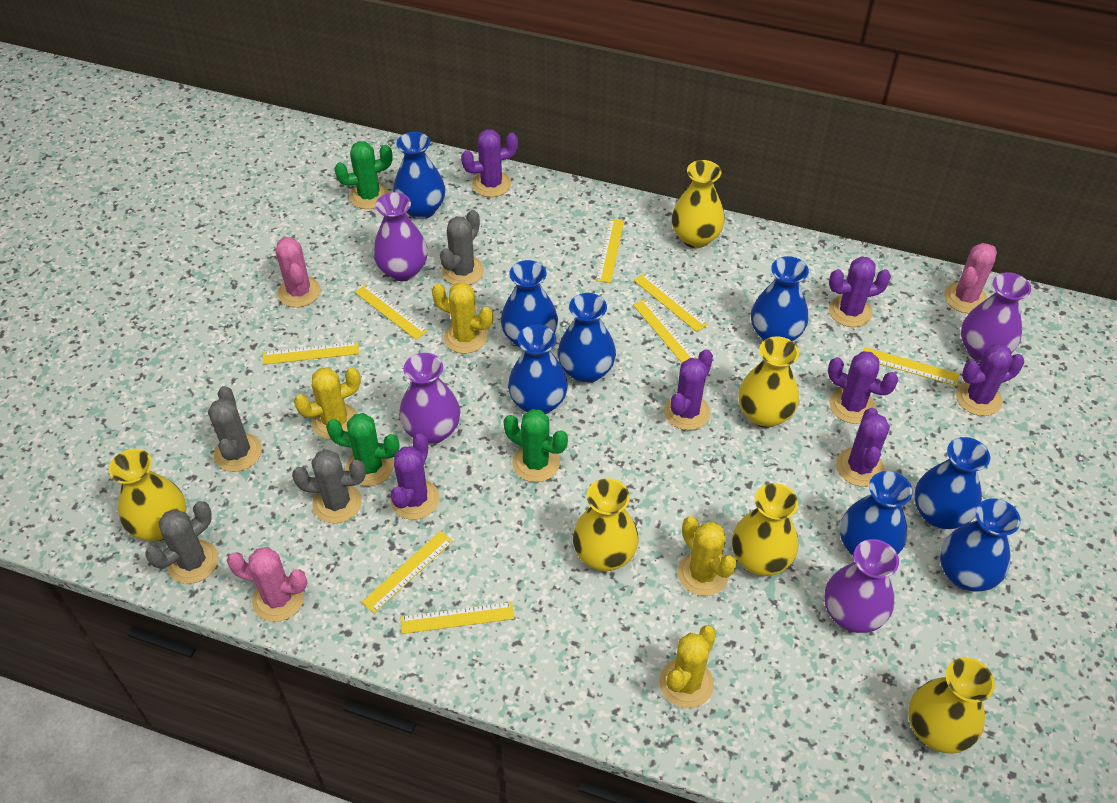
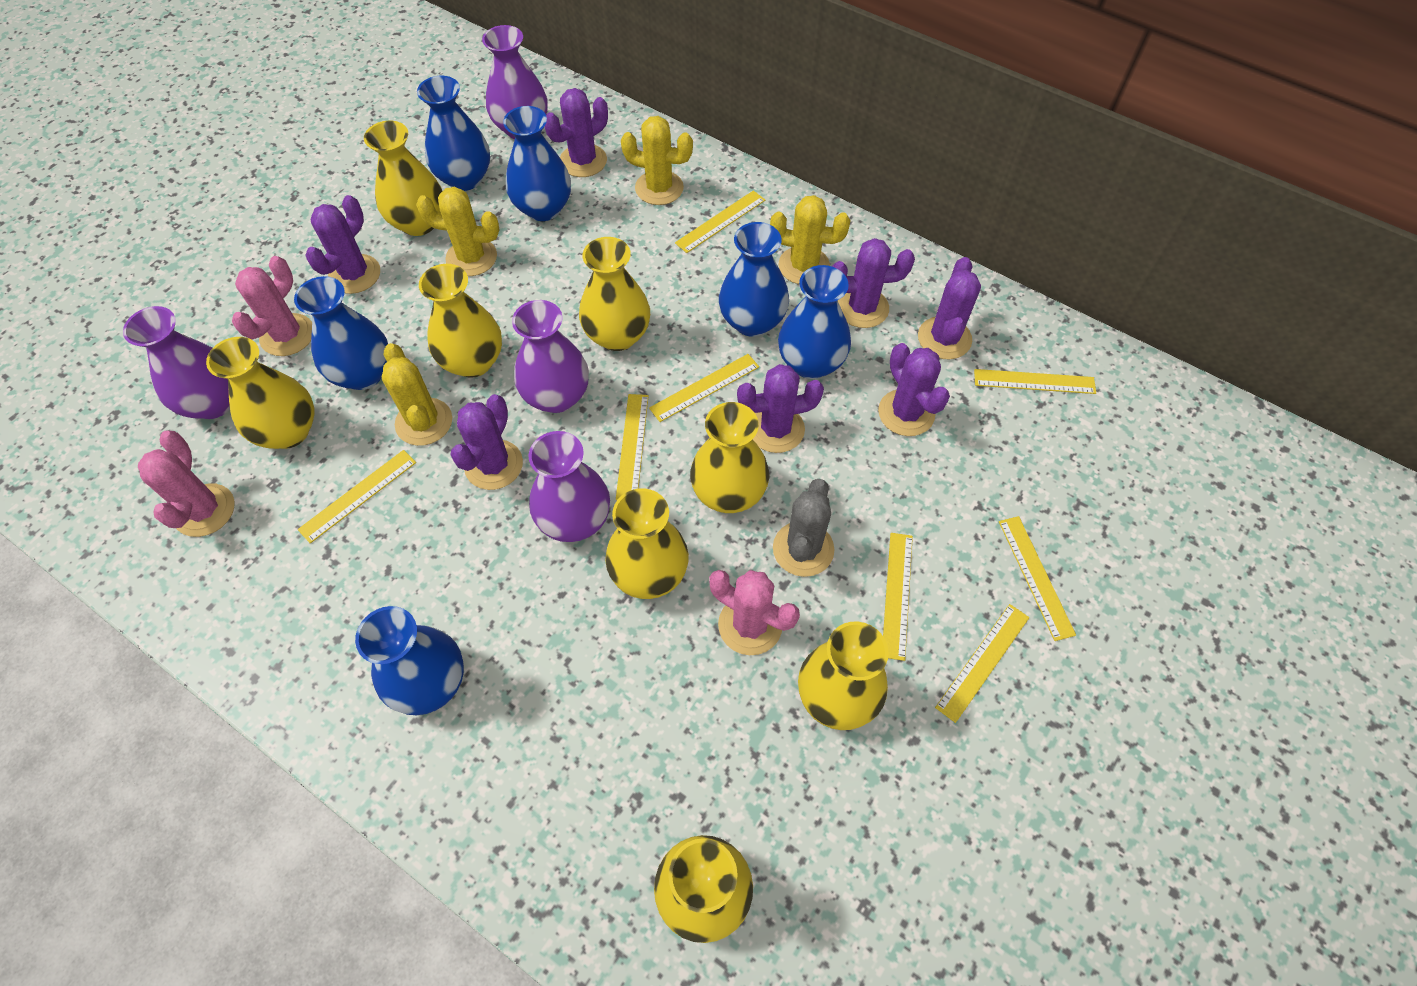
blue vase: [393,132,445,219] [501,260,558,349] [508,325,568,414] [557,293,616,384] [751,256,809,341] [840,471,913,556] [914,437,990,529] [940,498,1021,592] = 8 -> [294,276,388,390] [355,606,464,715] [417,76,490,191] [503,106,571,221] [719,222,789,337] [778,265,851,379] = 6
green cactus: [326,413,399,486] [334,141,393,209] [503,409,568,482] = 3 -> none = 0
grey cactus: [145,501,218,584] [208,386,262,472] [292,449,366,523] [440,210,484,285] = 4 -> [773,479,835,577] = 1
yellow vase: [109,449,186,541] [573,478,639,571] [671,160,725,248] [732,483,799,576] [738,336,799,428] [908,657,995,754] = 6 -> [206,337,315,449] [364,121,443,236] [419,264,502,378] [579,237,650,351] [605,488,689,599] [654,835,753,943] [690,402,769,513] [798,621,889,730] = 8

